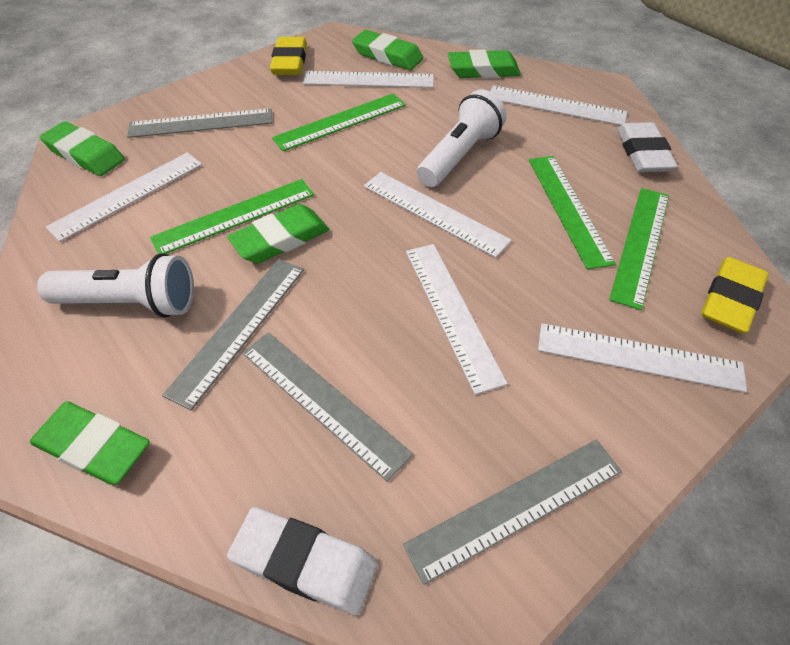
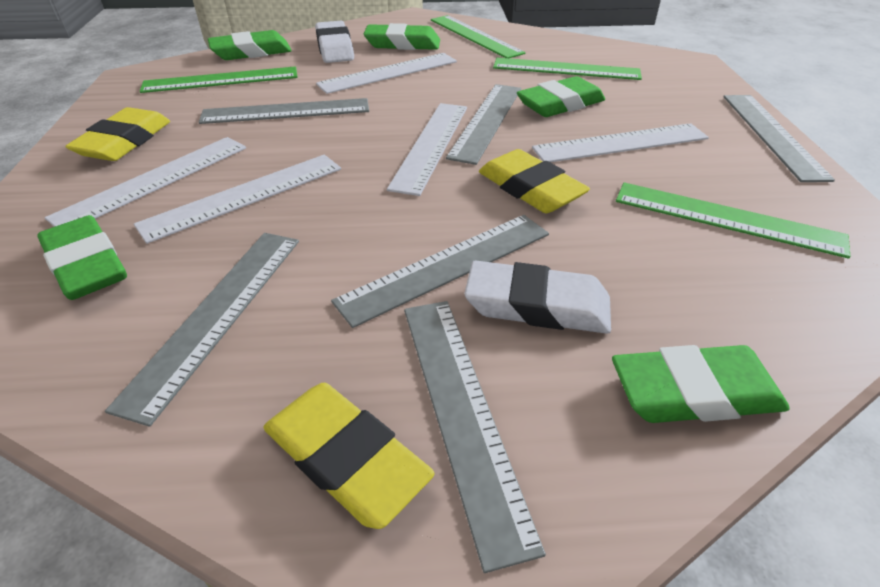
grey ruler: [127,108,272,138] [162,259,304,410] [242,332,413,482] [403,440,622,585] = 4 -> [105,233,299,427] [199,98,369,124] [331,215,549,328] [404,301,546,573] [446,84,521,165] [723,95,835,182] = 6
white flashlight: [37,253,194,318] [417,89,507,187] = 2 -> none = 0
white ruler: [46,153,202,242] [303,71,434,88] [364,172,512,258] [406,244,508,395] [490,85,627,125] [538,323,747,393] = 6 -> [45,137,246,227] [134,155,341,244] [316,53,457,94] [387,103,467,196] [532,123,709,162] = 5
yellow eraser: [270,37,307,75] [701,257,769,333] = 2 -> [65,107,170,161] [263,383,434,529] [479,149,590,213] = 3

